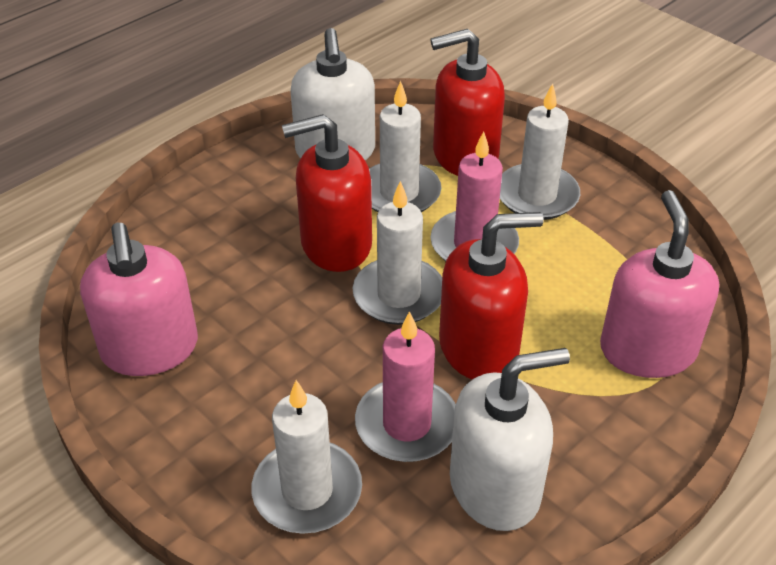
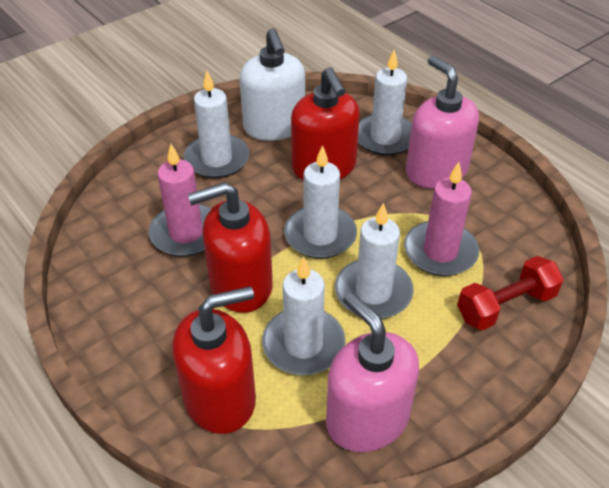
red dumbbell: none = 0 -> [457,256,564,330] = 1
white candle: [252,380,362,534] [353,181,442,325] [369,81,441,212] [500,83,580,220] = 4 -> [184,71,250,178] [262,256,345,375] [284,145,357,259] [335,202,414,319] [358,50,412,156] = 5
white soap dispenser: [291,28,375,160] [450,348,570,531] = 2 -> [240,28,305,141] = 1

